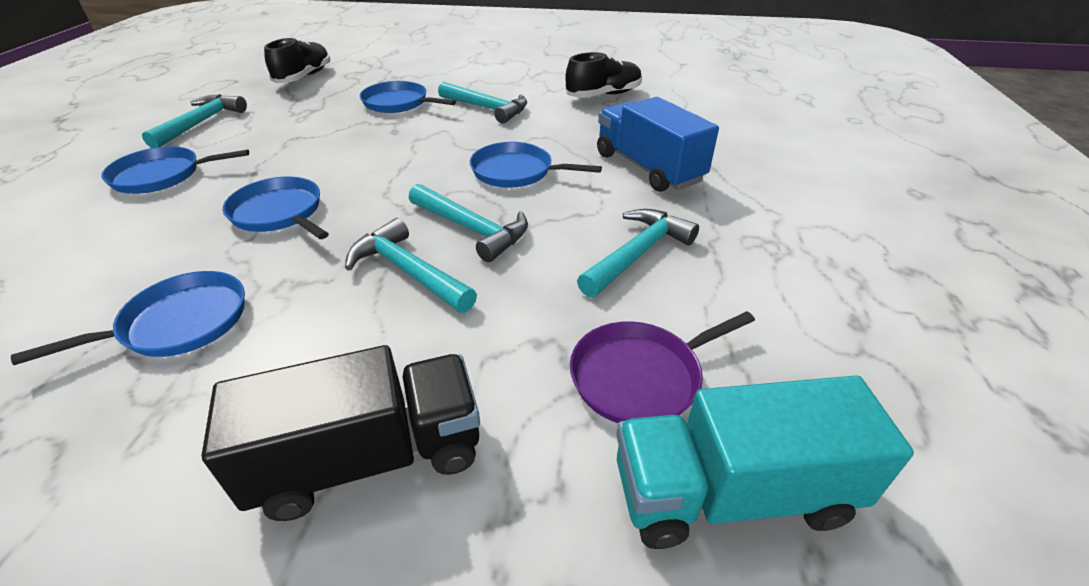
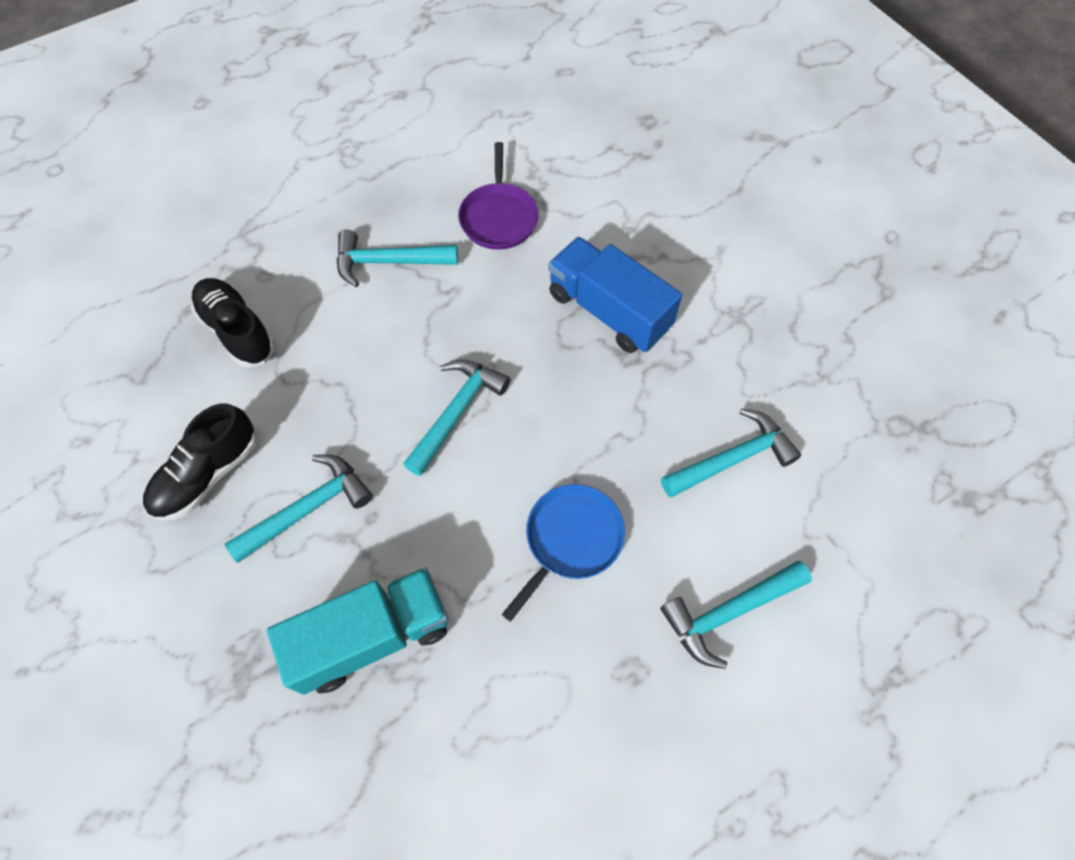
black truck: [201,345,480,521] = 1 -> none = 0
blue pan: [11,271,245,365] [101,146,249,194] [222,177,329,239] [360,81,456,113] [470,142,602,188] = 5 -> [502,484,625,622] = 1

